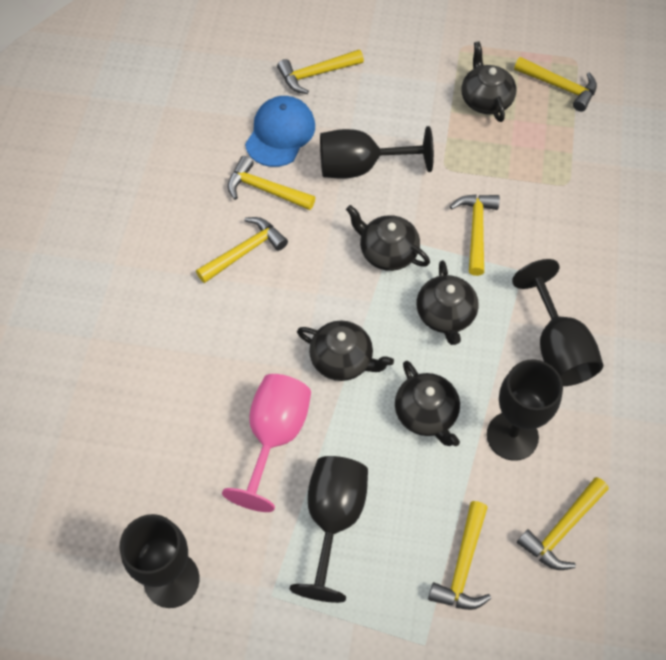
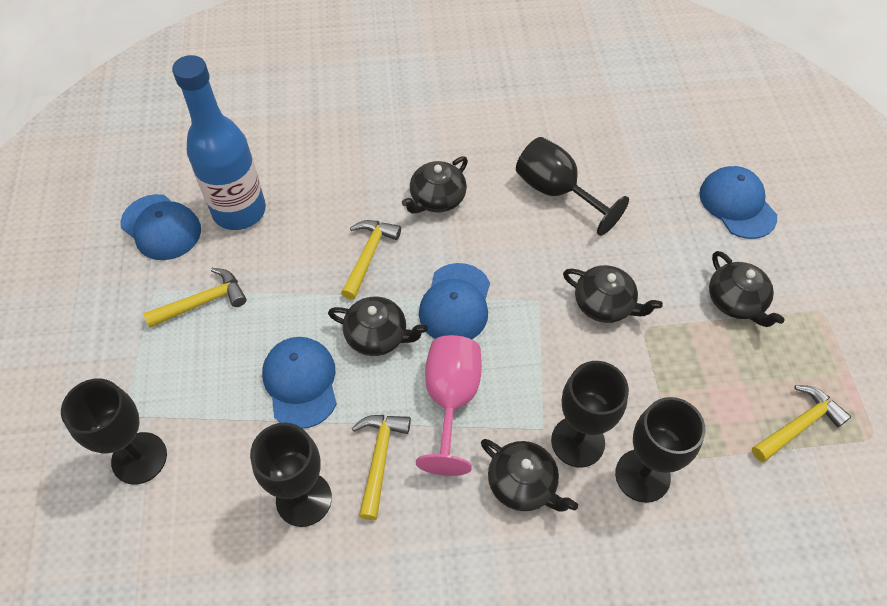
blue bottle: none = 0 -> [172,55,266,230] = 1
blue cap: [245,96,315,167] = 1 -> [120,194,201,260] [262,337,337,429] [419,263,490,339] [699,166,777,239] = 4
yellow hammer: [196,217,288,283] [228,156,315,210] [277,49,364,94] [428,501,491,610] [450,195,500,276] [514,57,597,112] [517,477,609,570] = 7 -> [143,268,247,328] [341,220,401,300] [352,415,411,520] [752,385,851,462] = 4

